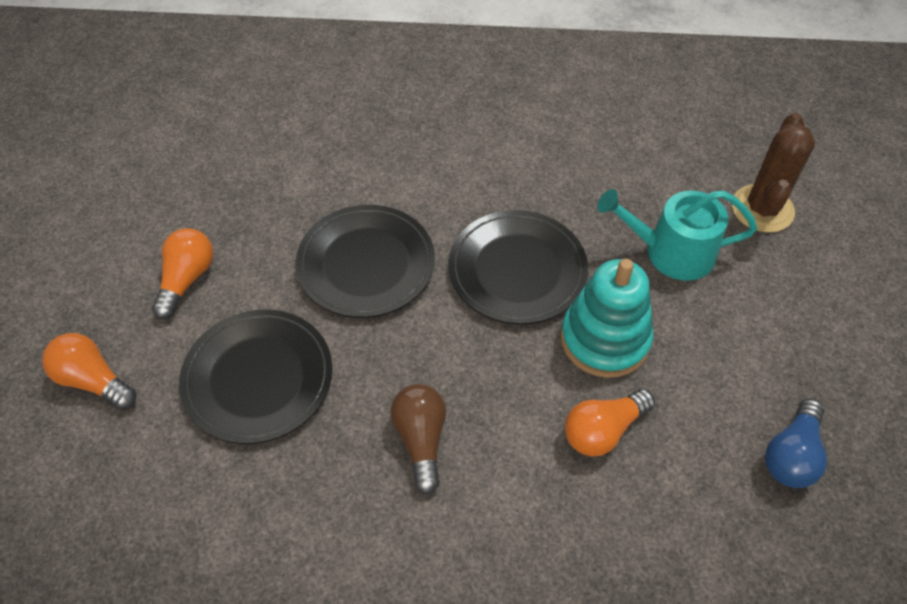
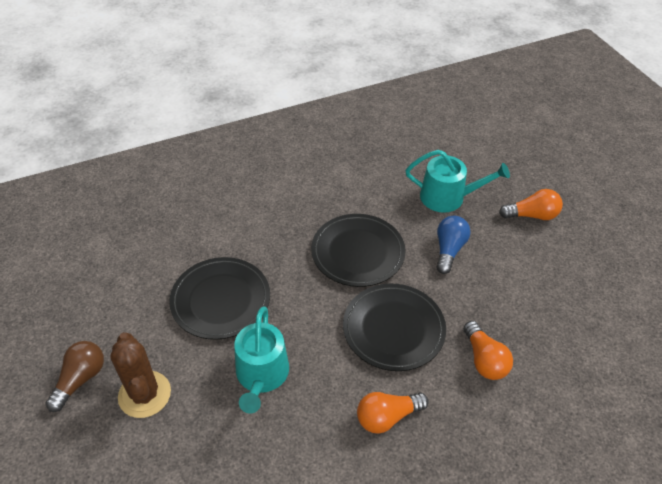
turquoise stacking toy: [561,258,653,378] = 1 -> none = 0
turquoise watering can: [597,189,757,281] = 1 -> [234,306,289,414] [405,150,510,213] = 2

